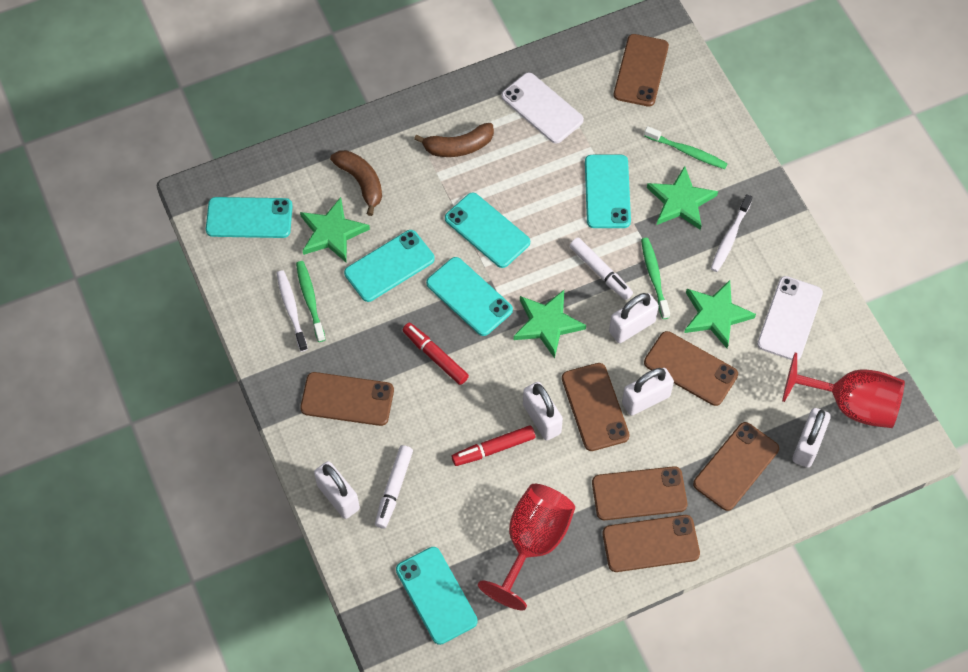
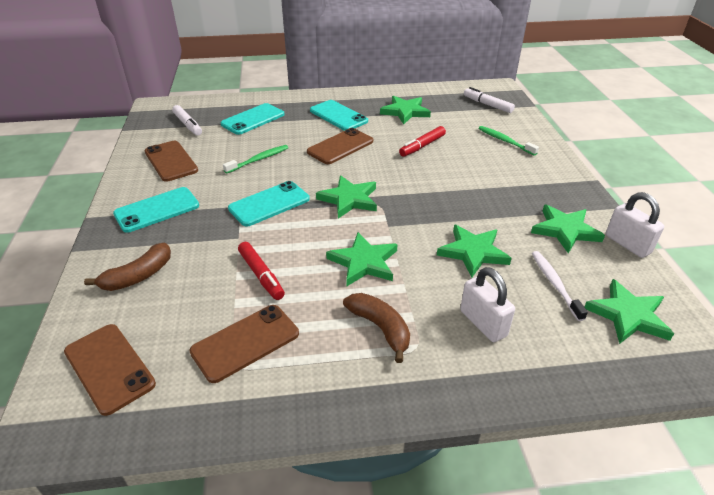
brown phone: [300,372,394,426] [562,363,630,451] [592,466,687,520] [602,515,700,572] [614,34,669,107] [644,331,738,406] [693,422,779,511] = 7 -> [64,324,156,416] [144,141,198,182] [189,305,299,383] [307,128,373,164] = 4
green star: [300,197,370,263] [513,290,586,358] [647,166,718,230] [684,280,756,348] = 4 -> [316,175,377,218] [326,232,398,286] [380,96,431,124] [437,225,512,277] [531,205,605,253] [585,279,674,344] = 6
green toothbrush: [296,261,326,342] [641,238,670,319] [644,126,728,169] = 3 -> [223,145,288,174] [478,126,539,156] = 2
red goblet: [478,484,575,610] [782,353,905,428] = 2 -> none = 0
turquoise phone: [206,197,293,238] [344,230,435,302] [396,547,478,645] [426,257,513,336] [445,192,530,268] [585,155,631,228] = 6 -> [113,187,199,233] [221,103,285,135] [228,181,310,226] [310,100,368,131] = 4
white padlock: [314,461,360,519] [523,382,563,441] [609,293,659,343] [622,368,674,416] [792,408,831,468] = 5 -> [460,267,515,342] [606,192,664,258] = 2
white phone: [501,72,584,144] [757,276,823,360] = 2 -> none = 0
white toothbrush: [277,270,308,352] [711,194,753,272] = 2 -> [532,251,588,321] = 1

